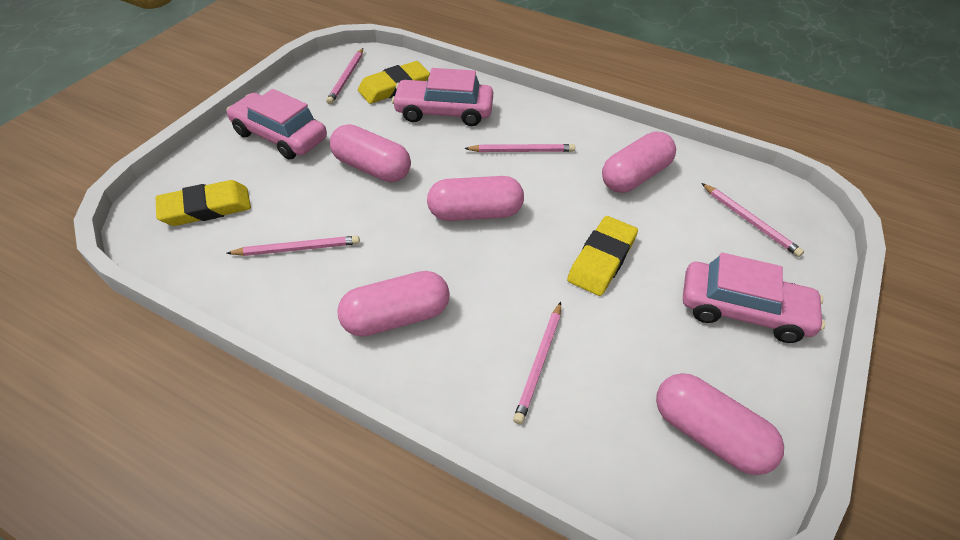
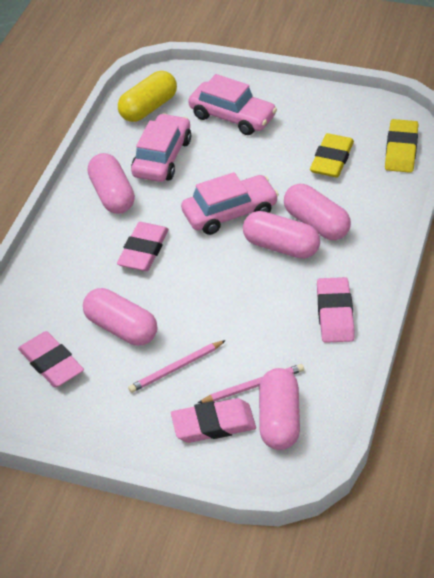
pink eraser: none = 0 -> [18,331,84,388] [117,222,169,271] [171,398,256,443] [317,277,355,343] = 4
pink pencil: [226,236,360,256] [326,48,363,104] [464,144,575,152] [513,302,561,424] [702,183,804,257] = 5 -> [128,340,226,393] [198,364,304,403] = 2
yellow capsule: none = 0 -> [118,71,177,122] = 1
yellow eraser: [155,180,251,226] [358,61,430,104] [567,216,638,296] = 3 -> [310,133,354,177] [385,119,418,173] = 2

